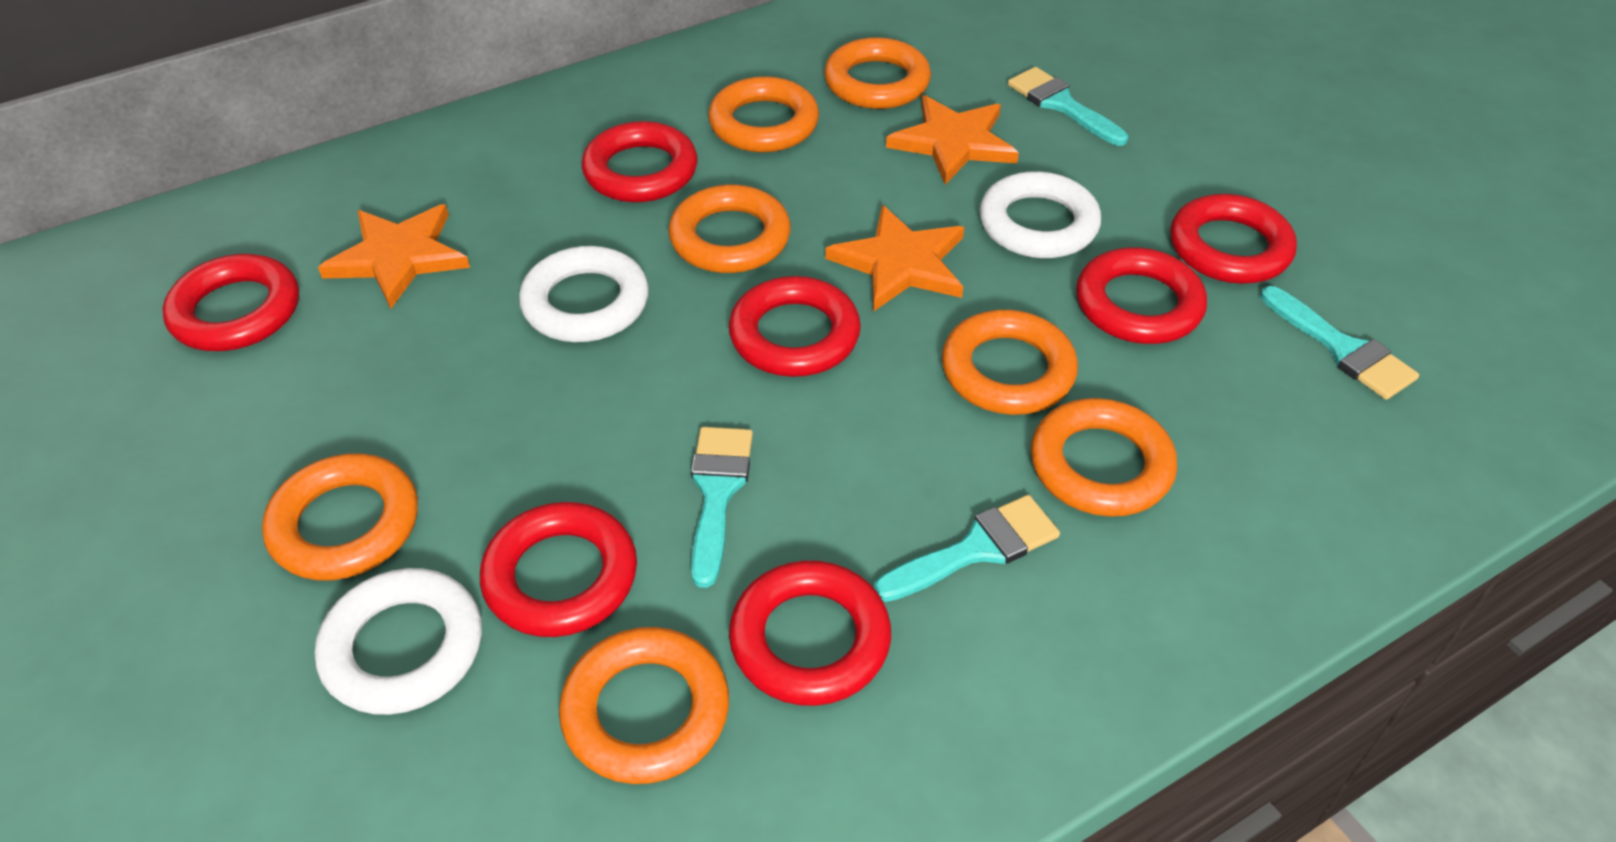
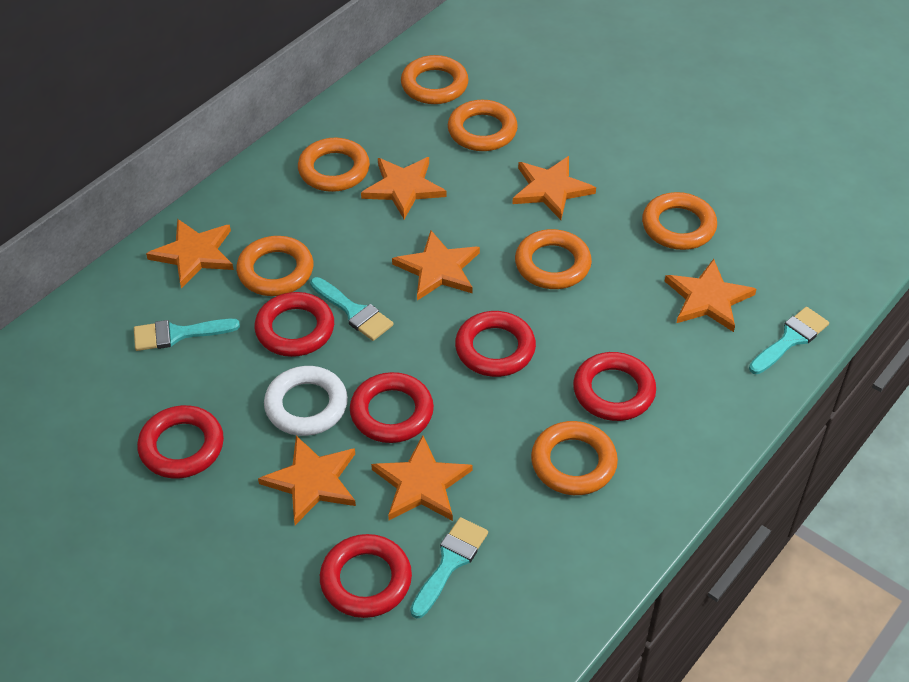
orange star: [318,204,470,309] [825,205,964,312] [886,95,1019,185] = 3 -> [146,219,234,288] [258,436,356,525] [361,157,446,219] [371,435,473,521] [392,231,480,301] [512,156,596,220] [665,259,757,332] = 7
red ring: [162,254,299,351] [480,502,637,637] [581,121,697,202] [729,276,861,377] [729,560,891,706] [1076,247,1207,344] [1170,194,1297,284] = 7 -> [137,405,224,479] [254,292,334,357] [320,534,412,618] [350,372,434,443] [455,311,536,377] [573,352,656,421] = 6
white ring: [315,568,482,715] [519,246,649,342] [979,171,1101,258] = 3 -> [264,366,348,436] = 1

